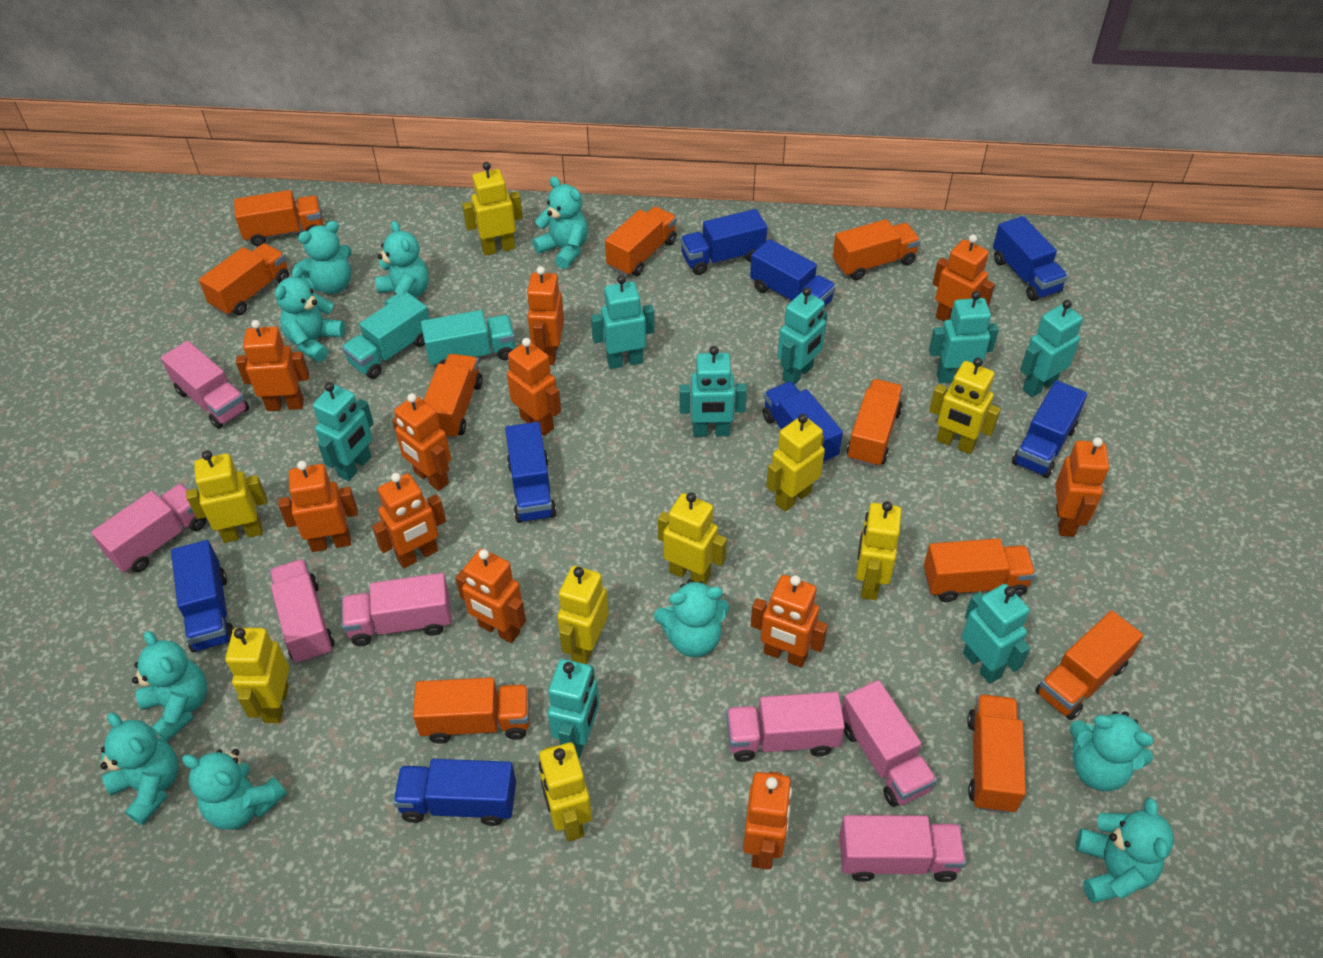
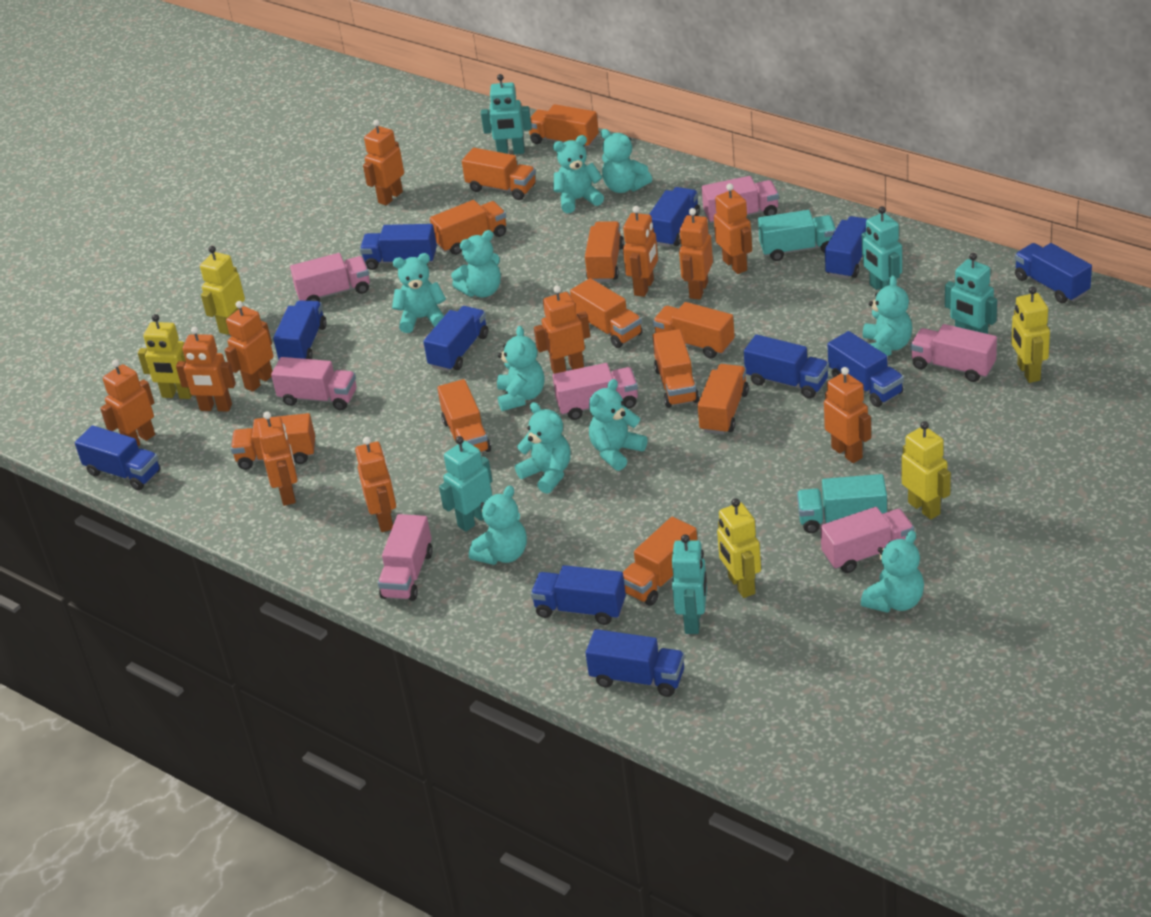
blue truck: [171,540,234,652] [393,759,516,826] [505,422,557,523] [680,209,767,275] [750,239,836,307] [763,381,843,464] [993,216,1068,301] [1012,380,1087,478] = 8 -> [75,425,161,490] [273,300,327,359] [360,224,437,270] [423,306,488,372] [531,565,626,625] [585,629,685,697] [649,187,700,247] [744,334,829,399] [825,216,867,279] [828,331,904,407] [1015,243,1092,303] = 11
orange truck: [199,243,289,316] [234,190,323,246] [413,677,530,744] [423,354,483,439] [605,206,677,276] [833,219,920,280] [847,379,903,467] [924,538,1036,602] [967,694,1026,813] [1035,611,1143,720] = 10 -> [231,413,315,470] [430,200,506,255] [437,379,491,453] [462,148,536,200] [529,104,599,147] [570,278,642,348] [585,221,624,282] [623,517,697,606] [653,302,735,359] [653,329,699,408] [698,364,749,435] = 11
turquoise robot: [313,382,374,481] [548,659,599,758] [591,275,655,369] [679,346,747,437] [778,287,827,385] [929,291,999,383] [962,584,1030,684] [1020,300,1083,397] = 8 -> [439,436,492,532] [481,74,532,154] [672,534,707,634] [862,206,902,290] [945,253,997,334] = 5
yellow robot: [186,450,267,543] [225,628,289,723] [462,162,523,256] [539,742,592,842] [557,566,608,664] [658,492,727,585] [766,414,825,512] [856,501,902,600] [929,358,1001,454] = 9 -> [138,314,192,399] [200,246,245,335] [717,498,761,598] [902,421,951,520] [1011,286,1050,383] = 5

